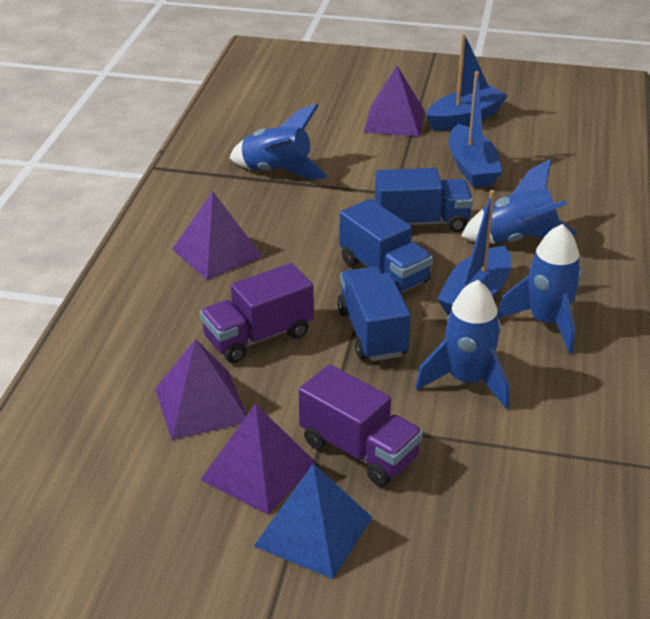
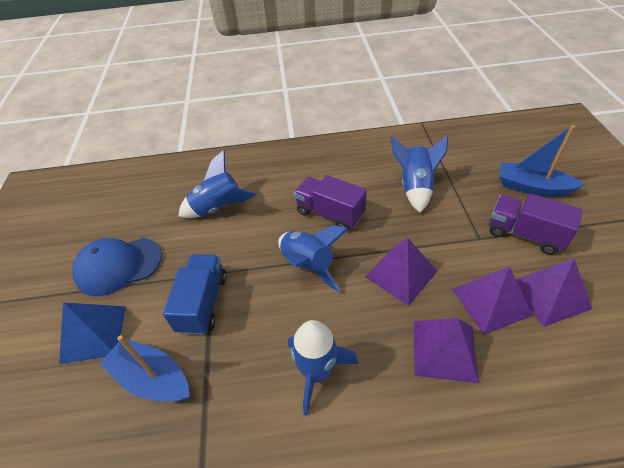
blue boat: [426,34,508,130] [437,190,511,315] [449,71,502,187] = 3 -> [100,335,190,401] [500,125,585,197] = 2
blue cap: none = 0 -> [72,238,162,296] = 1
blue truck: [337,266,411,361] [339,199,433,293] [375,168,473,232] = 3 -> [163,254,227,335] = 1

